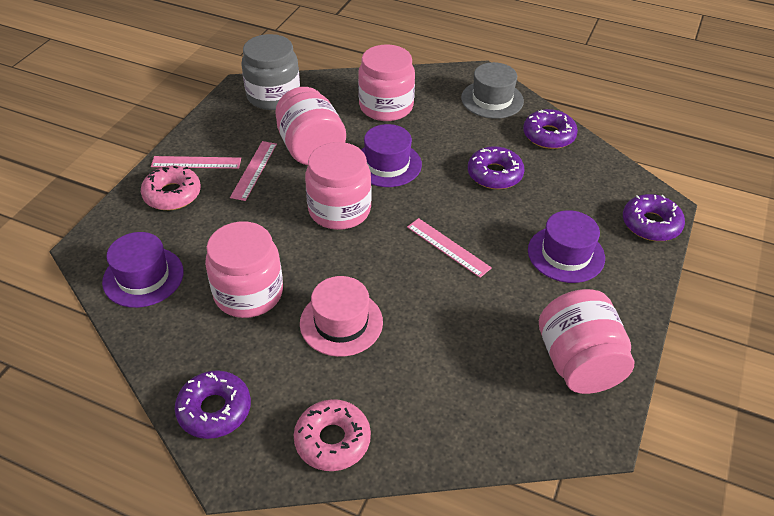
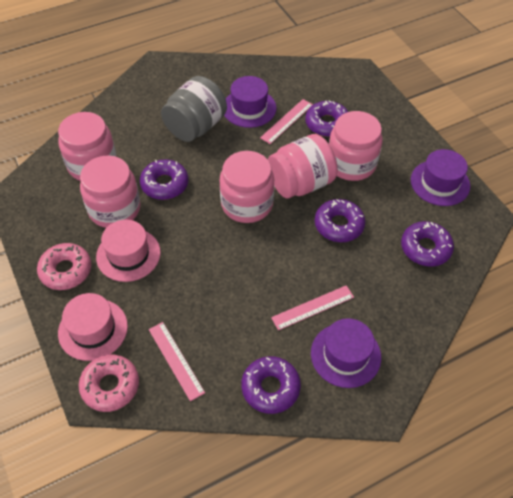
grey hat: [461,62,524,119] = 1 -> none = 0
pink hat: [300,276,383,357] = 1 -> [58,293,128,361] [96,220,161,282] = 2
purple donut: [175,370,251,439] [468,146,525,189] [523,109,578,149] [623,194,685,241] = 4 -> [140,159,188,200] [241,356,301,414] [305,100,348,137] [315,199,365,242] [401,221,454,267] = 5

